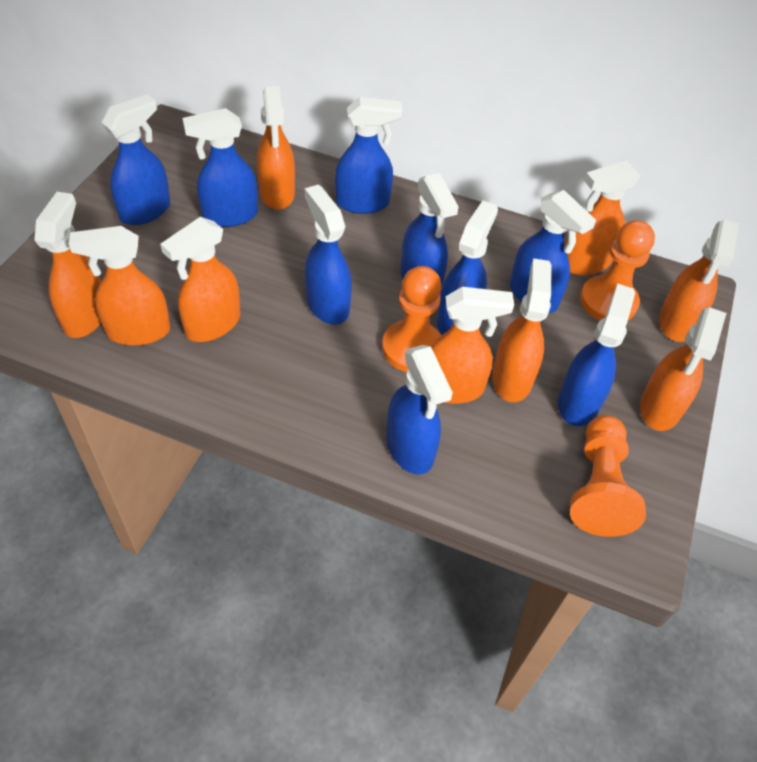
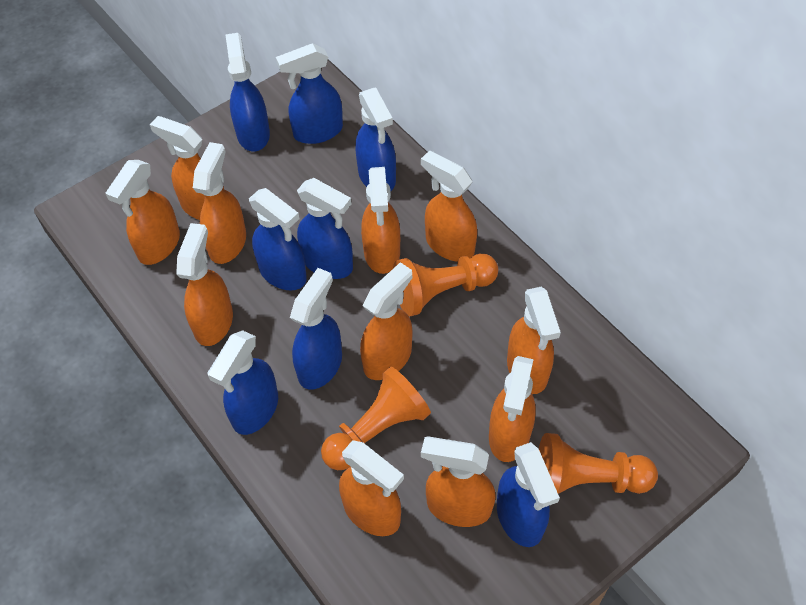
blue spray bottle: [102,94,170,225] [182,108,258,227] [304,184,352,325] [335,97,403,214] [386,345,453,475] [400,173,459,292] [437,201,498,335] [510,190,596,313] [558,284,635,426] = 9 -> [207,330,278,435] [225,33,270,152] [249,188,307,291] [276,43,343,144] [290,268,342,390] [297,178,353,279] [356,87,396,191] [497,442,560,547] = 8
orange spray bottle: [34,192,101,338] [69,226,170,346] [160,217,241,342] [257,86,295,210] [430,287,514,404] [492,258,551,402] [565,160,641,275] [640,307,726,431] [659,220,739,342] = 9 -> [106,160,180,265] [150,116,224,220] [176,223,233,346] [193,142,246,264] [339,440,404,536] [360,262,412,380] [361,167,400,274] [421,150,477,262] [421,436,495,527] [489,356,536,462] [507,287,561,394] = 11

